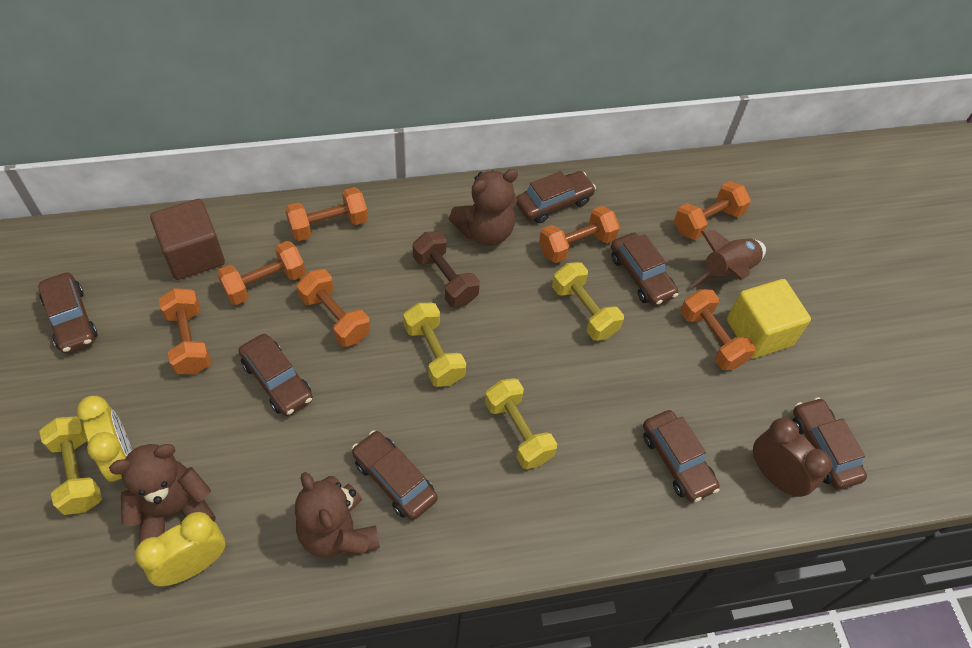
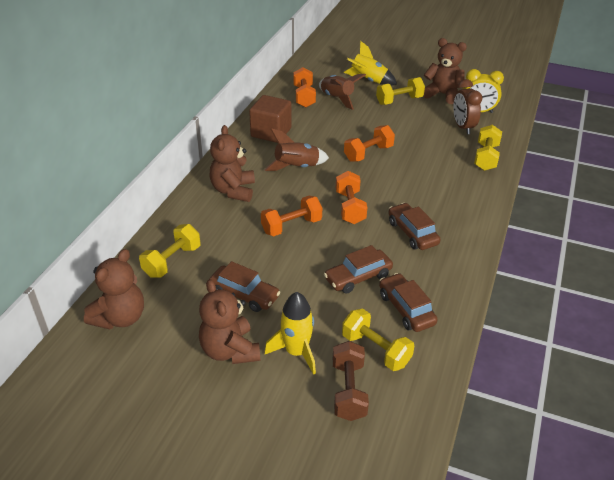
brown car: [38,272,97,353] [238,334,313,416] [352,430,438,520] [516,171,596,223] [611,232,678,306] [643,410,720,502] [793,397,867,490] = 7 -> [210,261,280,312] [324,245,393,294] [379,273,438,332] [388,203,441,250] = 4
brown rocket: [690,230,766,289] = 1 -> [264,128,329,171] [319,74,366,110] = 2
brown teddy bear: [109,444,216,544] [295,472,380,558] [449,169,518,245] = 3 -> [84,249,144,329] [199,279,260,364] [210,125,255,202] [424,38,467,104] = 4
orange dumbbell: [159,288,211,374] [217,241,306,305] [285,187,368,241] [296,269,370,347] [539,206,620,263] [674,181,751,240] [680,289,756,370] = 7 -> [261,196,322,236] [293,67,316,107] [336,171,368,224] [344,125,395,162] = 4
yellow clock: [77,396,132,482] [135,512,225,587] = 2 -> [463,69,504,113] = 1
yellow cube: [727,279,811,359] = 1 -> none = 0
yellow rocket: none = 0 -> [265,292,316,375] [344,41,397,85] = 2

